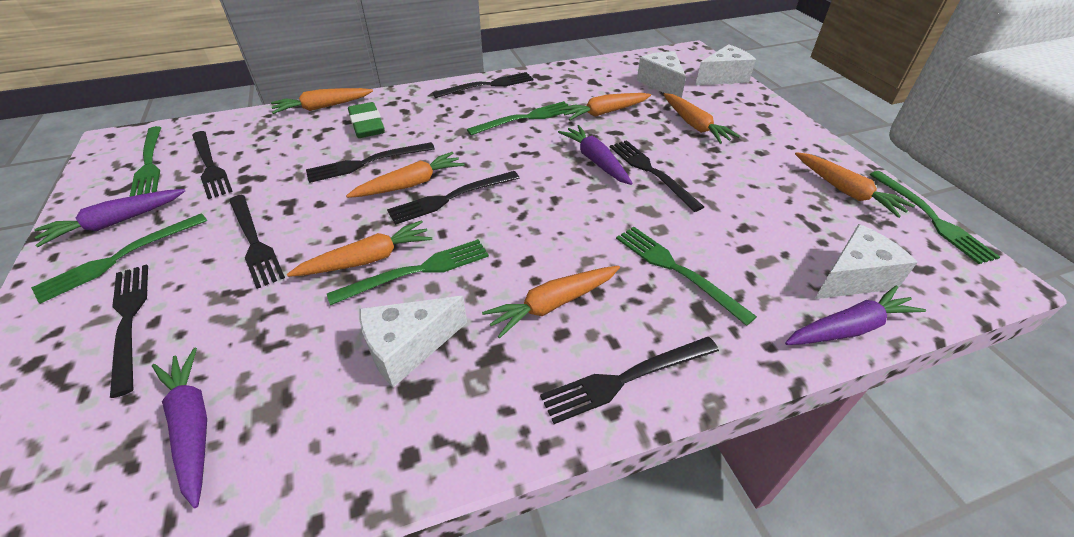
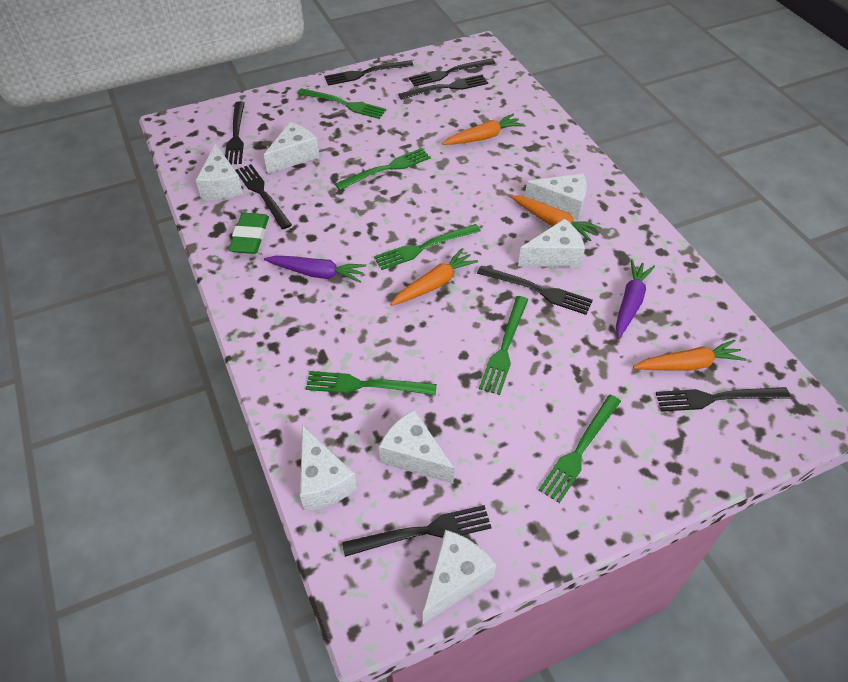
orange carrot: [271,88,373,114] [287,220,432,277] [346,152,464,198] [482,266,620,339] [559,93,651,120] [663,93,740,144] [795,152,915,218] = 7 -> [390,248,478,306] [442,114,524,145] [510,195,601,242] [633,340,747,370] = 4
purple carrot: [34,189,185,247] [152,348,207,508] [558,125,633,185] [785,286,926,345] = 4 -> [264,256,366,283] [616,260,655,338] = 2
white cheese: [360,296,467,387] [637,51,686,98] [696,44,756,85] [815,224,918,299] = 4 -> [196,144,243,200] [264,122,319,174] [300,425,357,511] [379,410,454,484] [423,530,496,624] [518,219,585,267] [525,174,587,220] = 7

